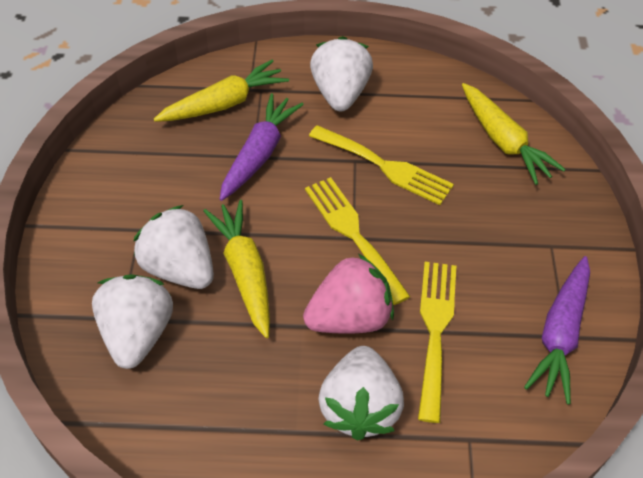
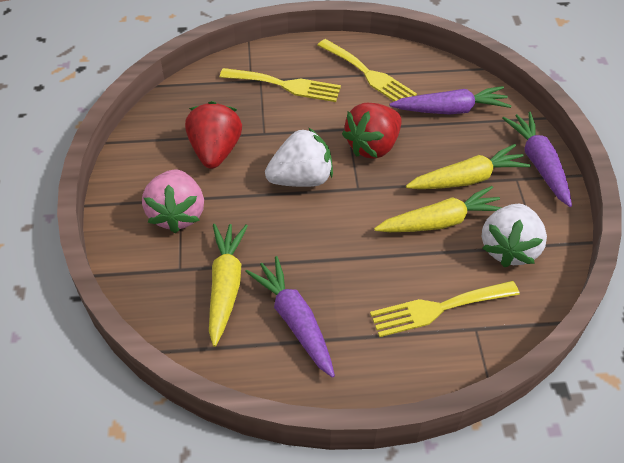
purple carrot: [220,93,304,201] [524,256,590,404] = 2 -> [245,256,335,378] [389,86,511,115] [502,112,572,207] = 3
red strawberry: none = 0 -> [185,101,242,169] [342,103,402,159] = 2
white strawberry: [92,274,173,369] [134,205,214,289] [310,36,373,111] [318,346,404,440] = 4 -> [265,128,333,187] [482,204,547,267] = 2

